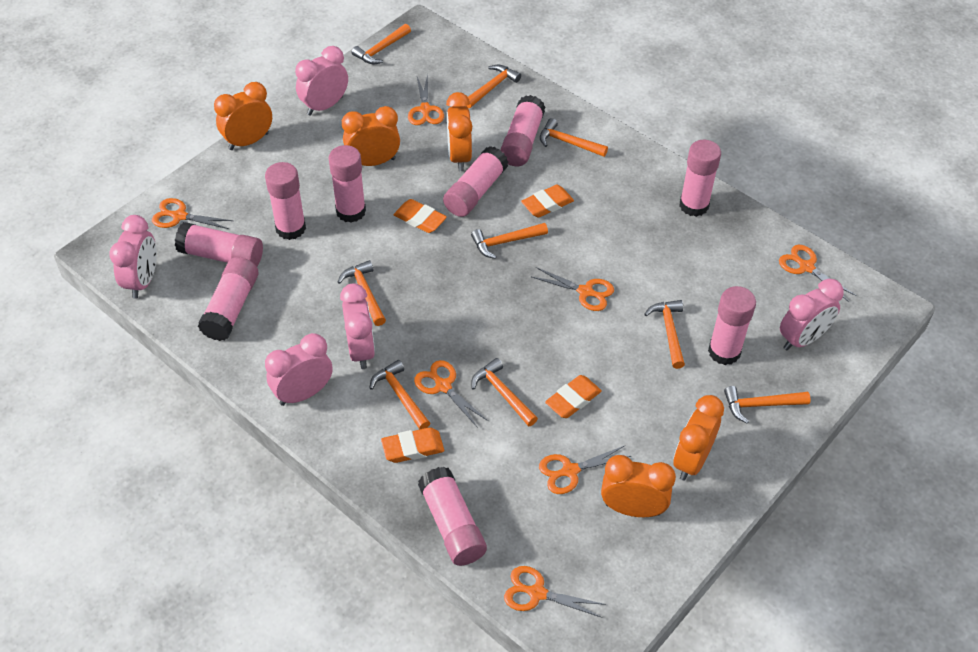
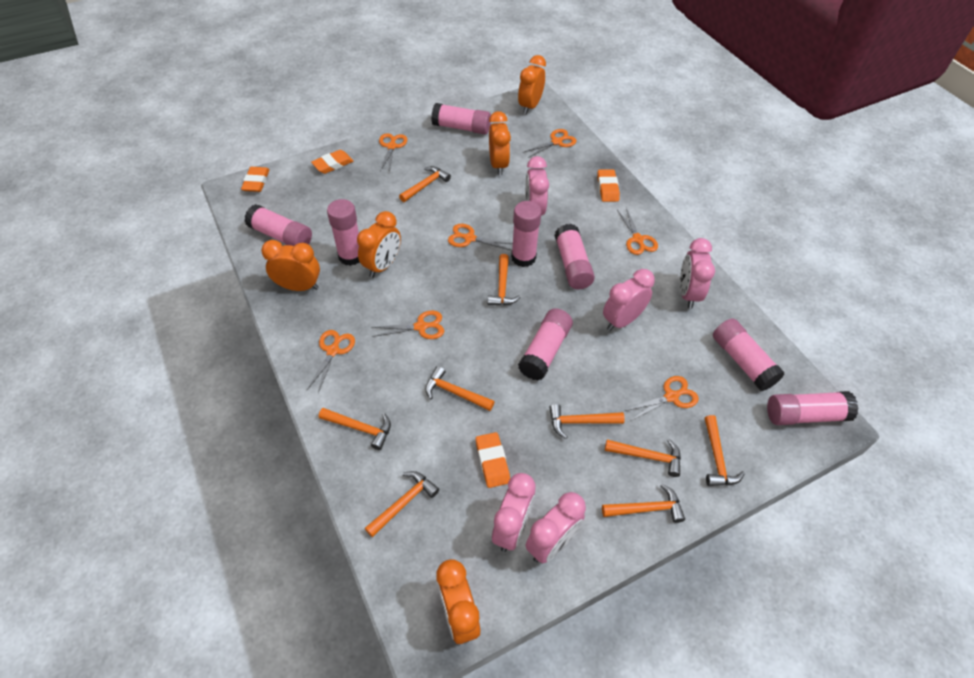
pink glue stick: [175,222,263,267] [198,257,259,341] [265,162,306,240] [329,145,366,223] [418,467,487,566] [443,146,508,217] [500,95,545,166] [679,140,721,217] [708,286,756,365] = 9 -> [244,204,312,246] [327,199,360,266] [431,103,491,135] [511,201,541,267] [518,309,573,380] [554,224,595,289] [713,318,785,391] [767,391,858,425] = 8

